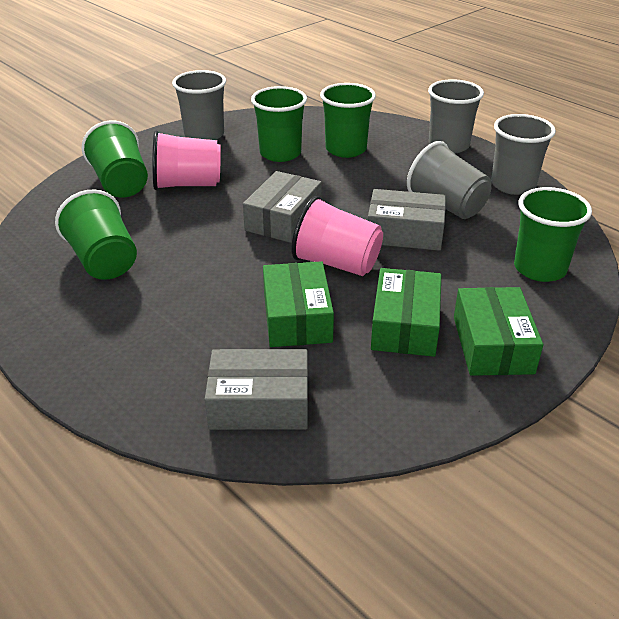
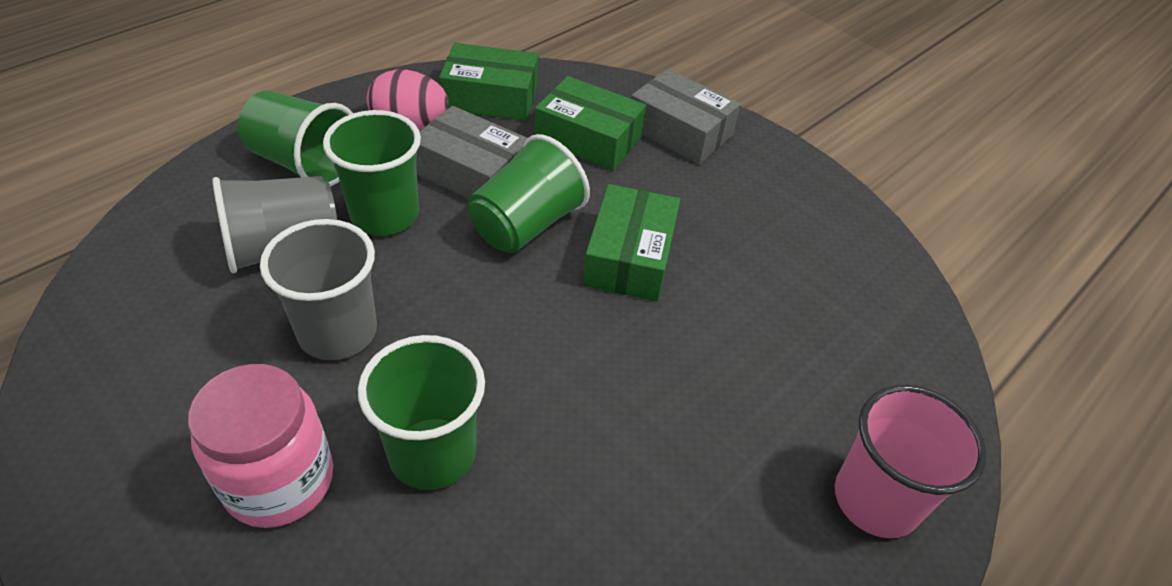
green cup: [55,189,137,280] [82,120,148,198] [251,86,307,162] [320,83,376,158] [514,187,592,282] = 5 -> [238,90,353,187] [323,110,421,235] [358,335,485,490] [468,134,590,253] = 4
grey box: [205,349,308,430] [243,171,322,243] [368,189,446,251] = 3 -> [416,106,528,199] [631,69,741,164] = 2
grey cup: [172,70,226,140] [407,141,491,219] [428,79,484,153] [491,114,556,195] = 4 -> [212,176,337,273] [260,219,377,360] = 2
pink cup: [153,131,221,190] [291,196,383,276] = 2 -> [835,384,987,538] = 1
pink egg: none = 0 -> [367,69,448,130] = 1
pink jar: none = 0 -> [188,364,333,528] = 1

